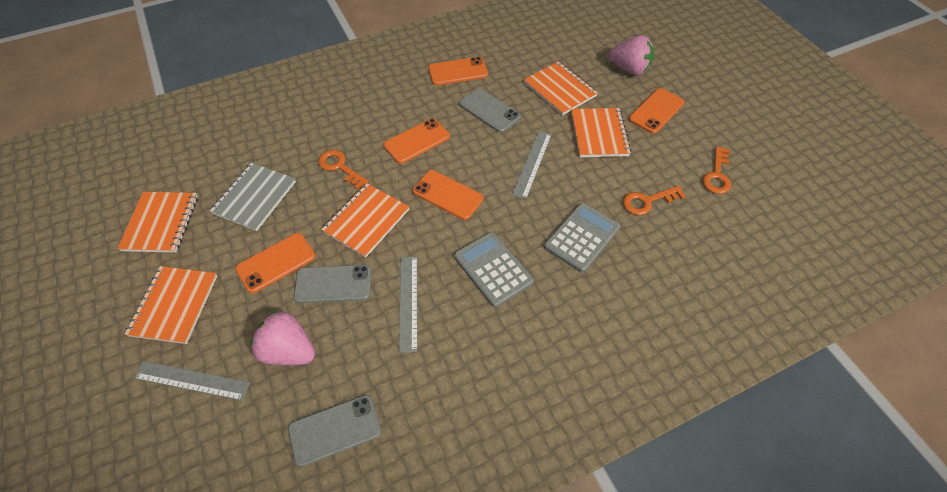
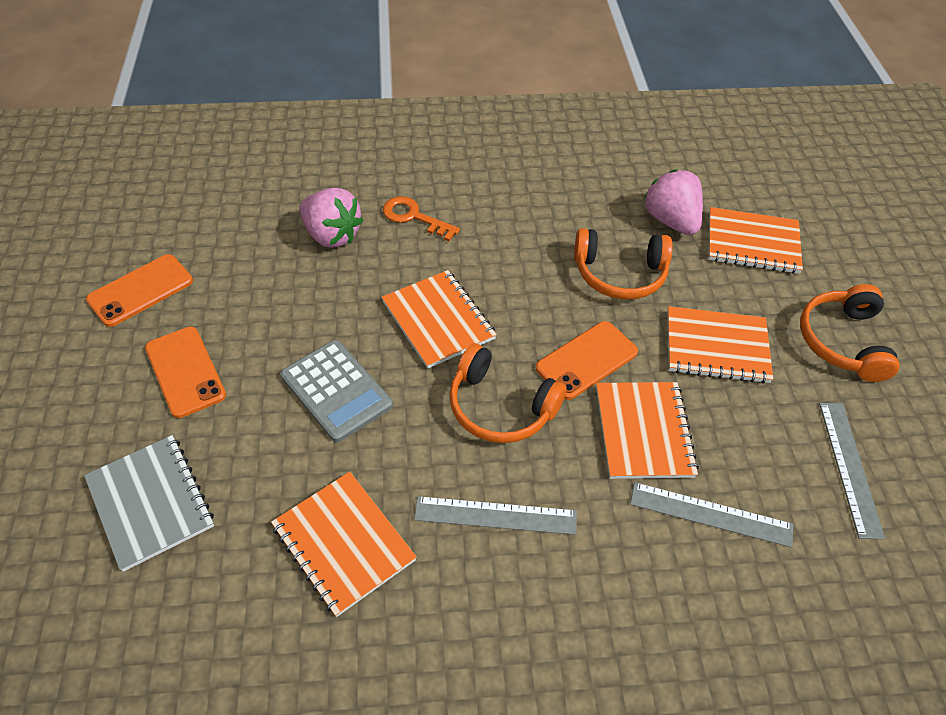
grey calculator: [454,232,534,307] [544,203,620,272] = 2 -> [280,340,393,442] = 1
grey phone: [288,395,381,467] [294,265,371,303] [459,89,521,133] = 3 -> none = 0
orange headphones: none = 0 -> [449,343,567,443] [574,228,673,299] [800,284,900,382] = 3
orange key: [318,150,368,190] [623,186,686,215] [703,146,731,194] = 3 -> [383,196,460,241] = 1
orange phone: [235,233,316,293] [383,118,450,164] [413,170,483,220] [428,57,488,86] [629,88,684,134] = 5 -> [86,254,193,327] [145,327,226,418] [536,321,638,400] = 3

